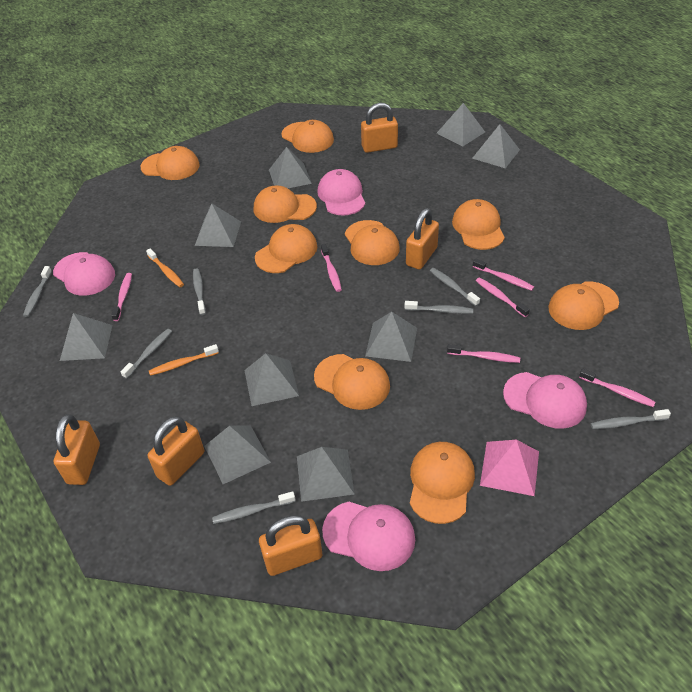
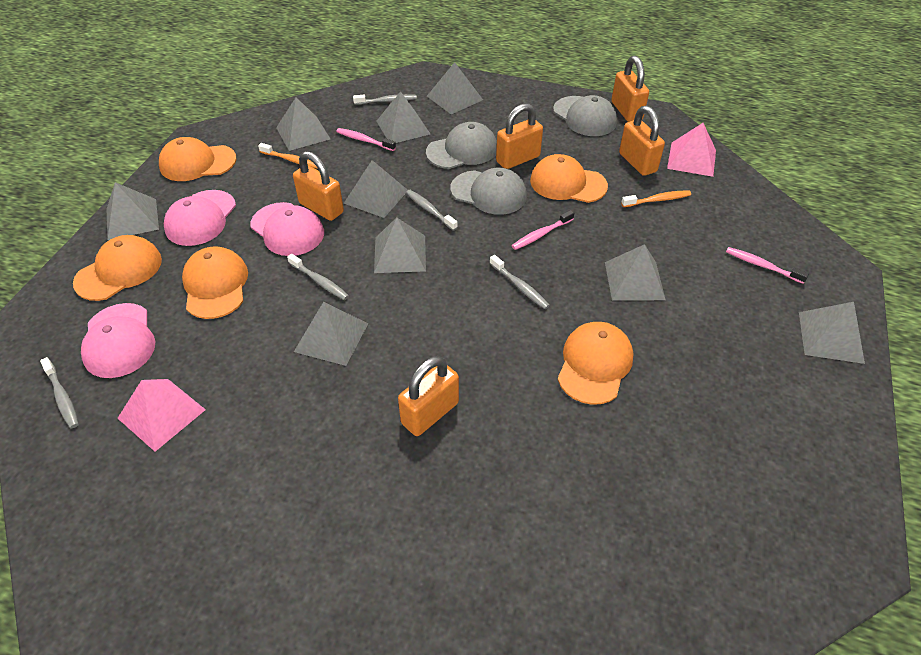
grey cap: none = 0 -> [426,122,497,169] [450,168,527,215] [553,95,617,136] = 3
grey toothbrush: [23,266,52,317] [120,329,172,379] [193,268,206,315] [212,491,295,524] [405,301,473,314] [430,268,480,306] [591,409,671,429] = 7 -> [40,357,79,429] [287,254,349,300] [353,94,417,105] [406,190,458,231] [489,255,550,309] = 5
orange cap: [140,146,200,180] [254,185,317,223] [255,224,317,273] [282,120,334,153] [314,354,390,410] [345,220,400,265] [410,442,475,524] [452,199,505,250] [548,281,619,330] = 9 -> [73,235,162,301] [159,137,237,181] [182,246,248,319] [530,154,608,203] [557,322,634,405] = 5
pink cap: [53,252,115,296] [317,169,365,216] [322,502,415,571] [503,372,587,429] = 4 -> [81,303,156,378] [164,190,236,246] [250,202,324,256] = 3
pink pyramid: [480,440,539,496] = 1 -> [118,379,206,452] [667,123,716,177] = 2
pink toothbrush: [111,273,132,321] [321,244,342,292] [447,344,520,363] [473,259,534,291] [476,277,530,317] [579,369,656,407] = 6 -> [336,128,396,151] [511,210,574,250] [726,247,809,284] = 3

